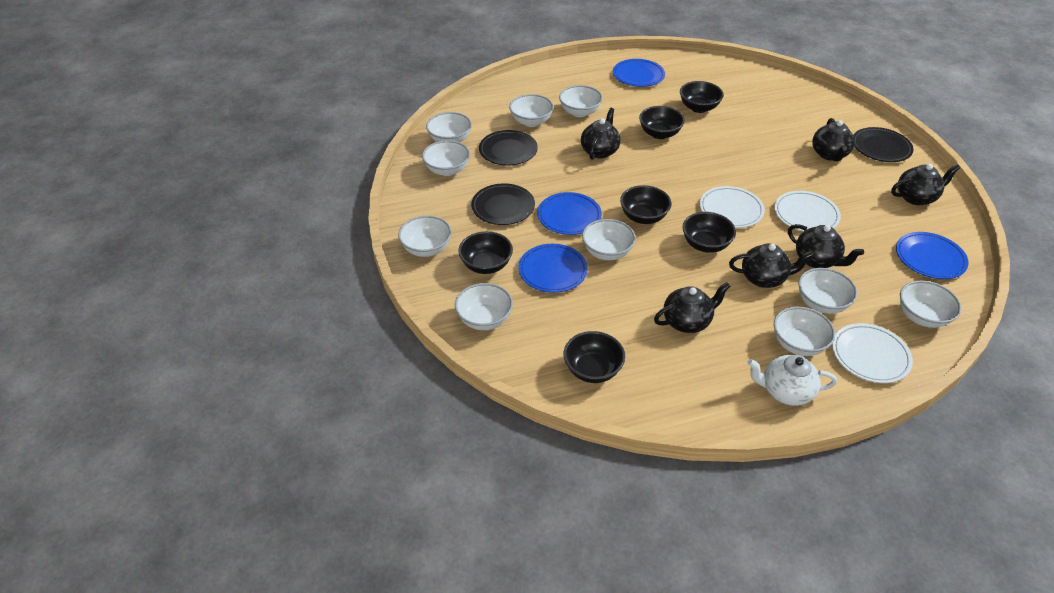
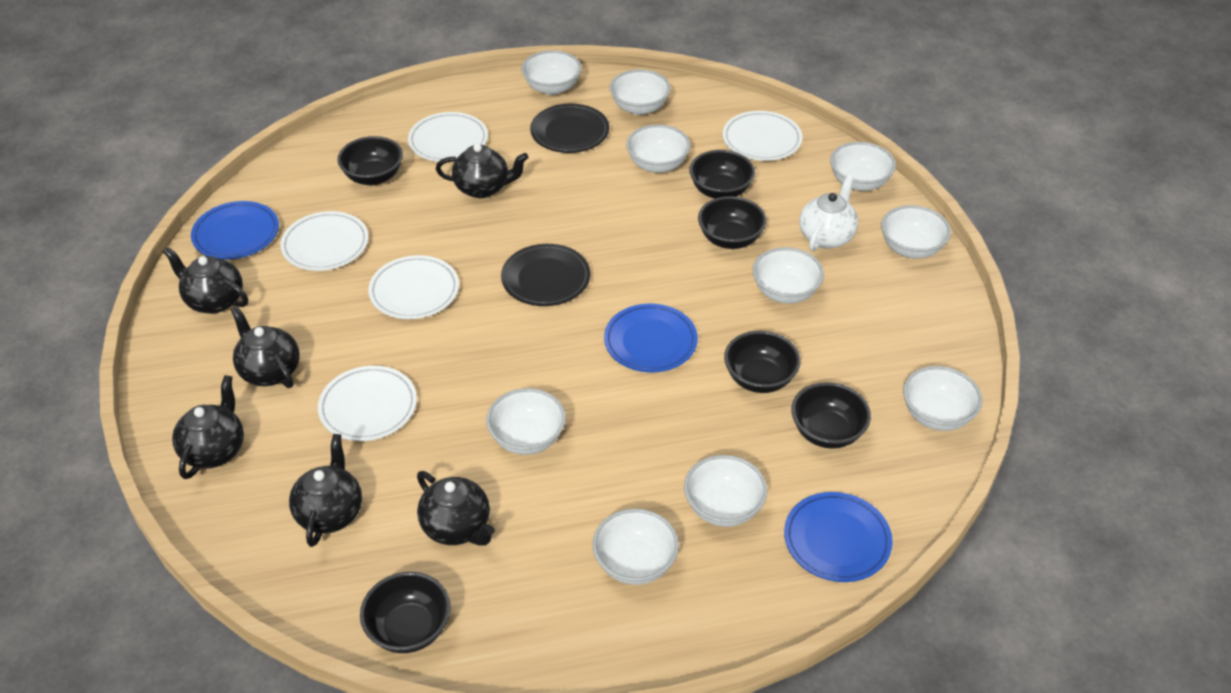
black plate: [471,183,535,225] [479,130,538,165] [853,127,913,162] = 3 -> [501,244,591,306] [530,104,609,153] = 2
blue plate: [518,244,588,293] [537,192,602,235] [613,59,665,87] [896,232,969,279] = 4 -> [191,201,279,260] [604,304,698,372] [784,492,893,582] = 3
white plate: [700,186,765,228] [774,191,841,232] [832,323,913,383] = 3 -> [280,211,368,271] [318,366,417,441] [368,255,459,319] [408,112,488,162] [723,111,803,161] = 5

